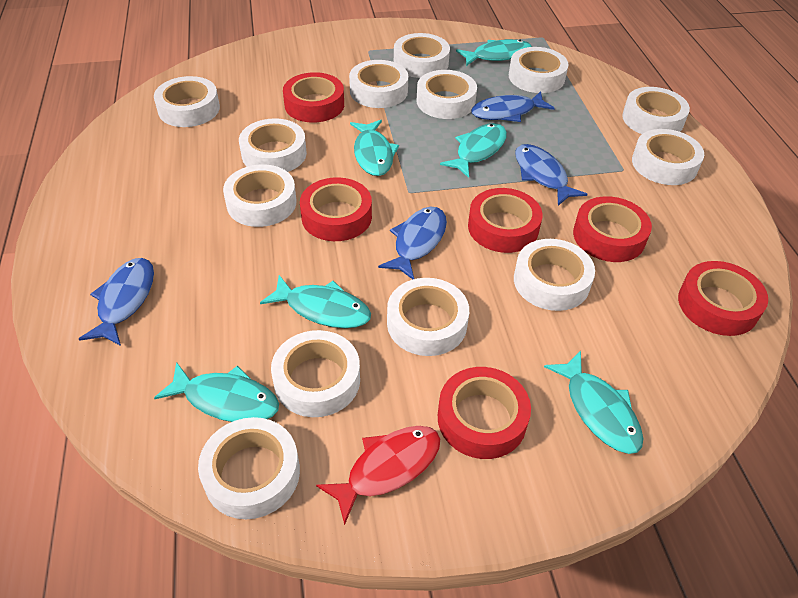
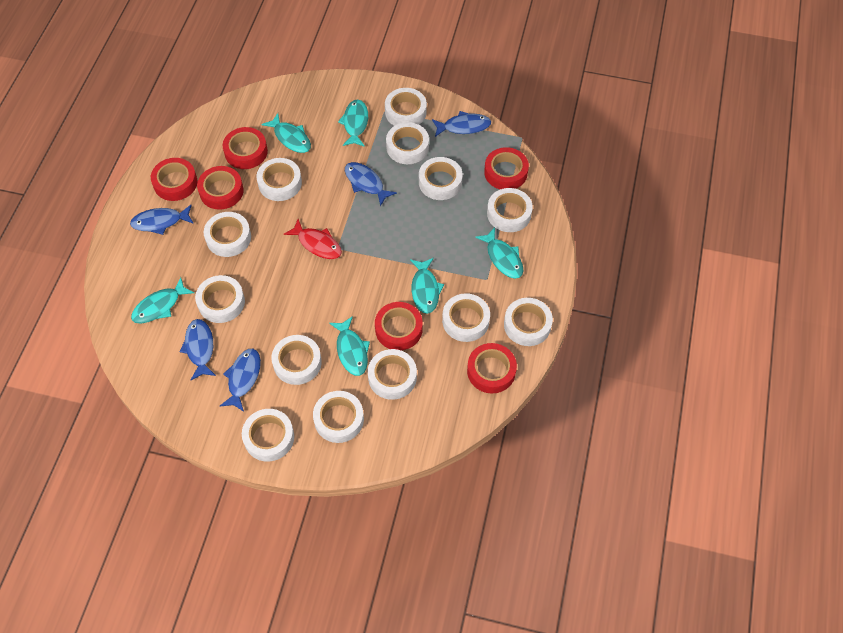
blue fish: [79,258,154,346] [378,206,447,279] [471,91,555,122] [515,144,588,206] = 4 -> [130,205,194,235] [179,319,216,380] [220,349,261,412] [345,162,397,207] [432,111,491,137] = 5

